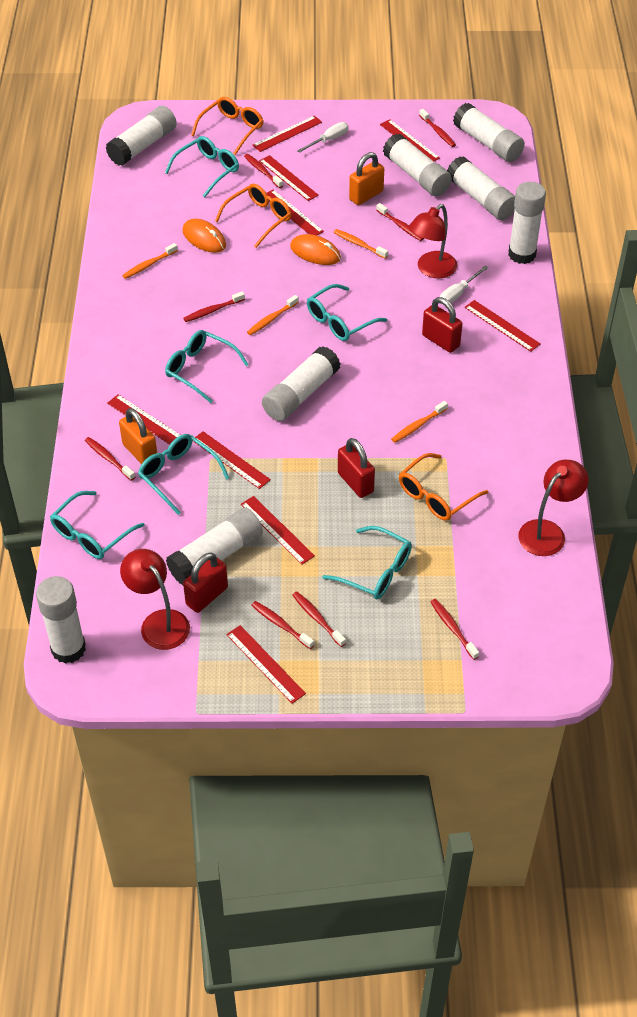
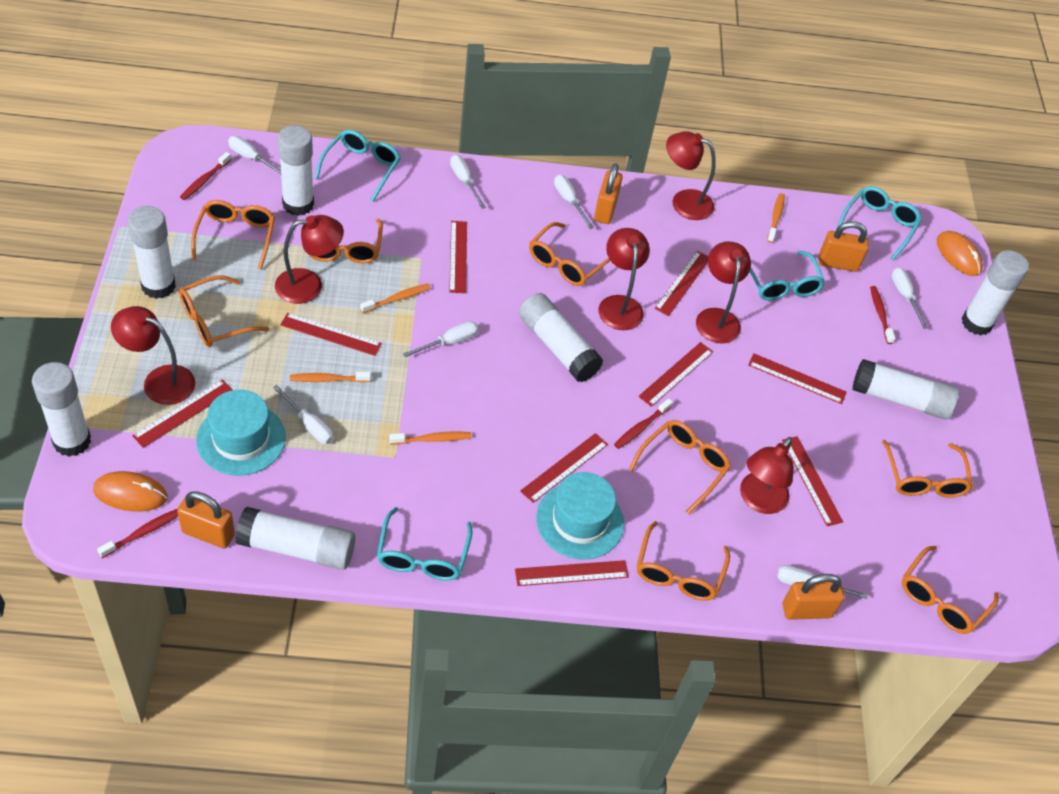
orange glasses: [191,97,264,155] [215,184,292,248] [399,453,488,521] = 3 -> [179,275,269,347] [191,200,275,270] [308,219,383,263] [529,222,610,286] [629,420,731,514] [637,521,730,601] [882,440,973,498] [901,546,999,634] = 8
orange padlock: [119,408,157,464] [349,152,384,205] = 2 -> [177,491,235,549] [594,163,623,224] [783,574,845,620] [819,221,869,272] = 4
red lamp: [120,549,190,650] [409,204,457,278] [518,460,588,556] = 3 -> [111,306,195,405] [275,215,344,304] [598,228,650,330] [666,131,716,220] [696,241,751,343] [740,437,794,514] = 6
red padlock: [183,553,228,613] [338,438,375,498] [422,297,463,353] = 3 -> none = 0
red toothbrush: [85,437,135,481] [183,291,245,322] [244,154,283,188] [251,601,314,649] [292,592,346,647] [376,203,424,241] [419,109,456,147] [430,599,479,660] = 8 -> [97,509,178,558] [180,152,231,200] [614,398,673,449] [870,286,895,344] = 4
turquoise glasses: [50,491,145,559] [138,434,229,515] [165,136,239,197] [165,330,249,403] [307,284,388,341] [322,526,412,599] = 6 -> [315,130,401,202] [377,507,473,581] [750,251,825,301] [837,186,922,260] = 4
turquoise hat: none = 0 -> [196,390,286,476] [536,472,624,560] = 2
white glue stick: [36,576,86,664] [106,106,177,166] [166,508,263,585] [262,346,340,421] [383,134,452,196] [447,156,515,220] [453,103,525,162] [508,182,546,264] = 8 -> [32,362,91,457] [128,206,176,299] [235,507,355,570] [278,125,314,216] [519,293,603,382] [852,359,959,420] [961,250,1029,336] = 7
white screwdriver: [297,122,348,153] [440,265,489,305] = 2 -> [228,136,281,174] [273,385,334,444] [403,321,479,357] [450,155,486,209] [554,175,594,229] [777,565,868,599] [892,268,928,329] = 7

